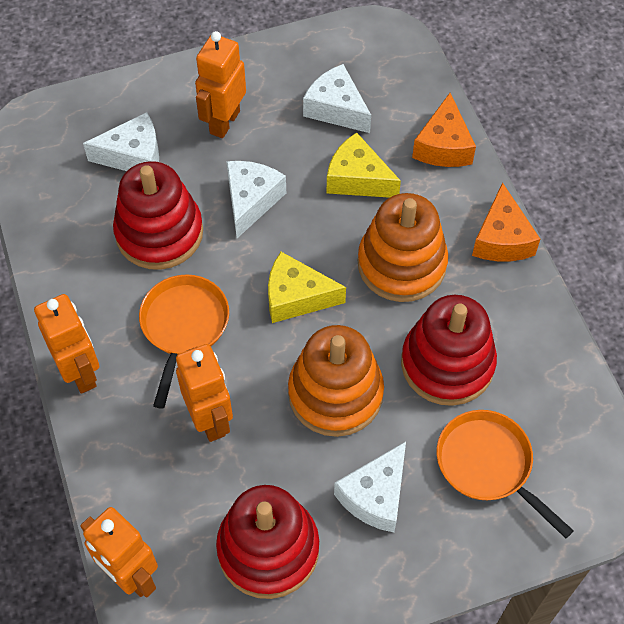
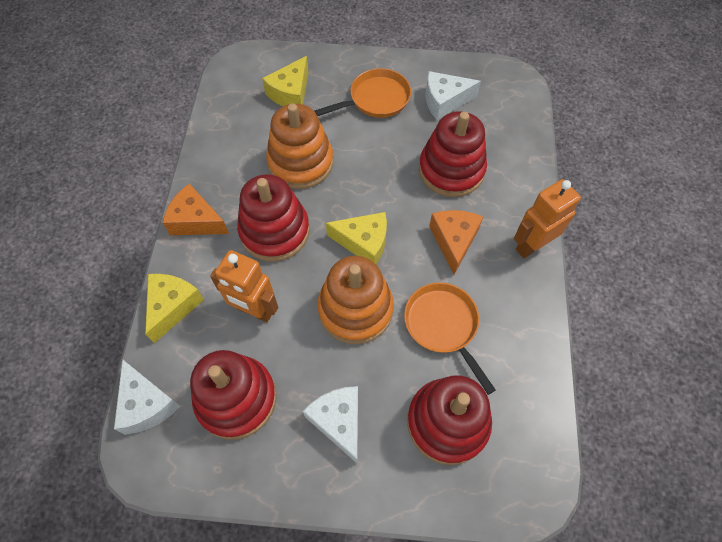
orange robot: [34,294,99,394] [80,507,158,597] [176,344,233,442] [195,31,246,138] = 4 -> [210,250,278,322] [514,179,581,258] = 2
red stacking toy: [113,161,203,270] [216,485,319,599] [401,295,497,406] = 3 -> [190,350,277,439] [237,174,310,262] [407,375,492,465] [419,111,487,197] = 4
white cheese: [83,112,159,171] [226,161,286,238] [303,64,371,133] [334,442,406,533] = 4 -> [114,359,180,435] [303,386,358,463] [425,71,481,120] = 3
yellow cheese: [268,252,346,323] [327,133,401,198] = 2 -> [145,274,204,343] [262,56,308,106] [326,212,387,264] = 3

